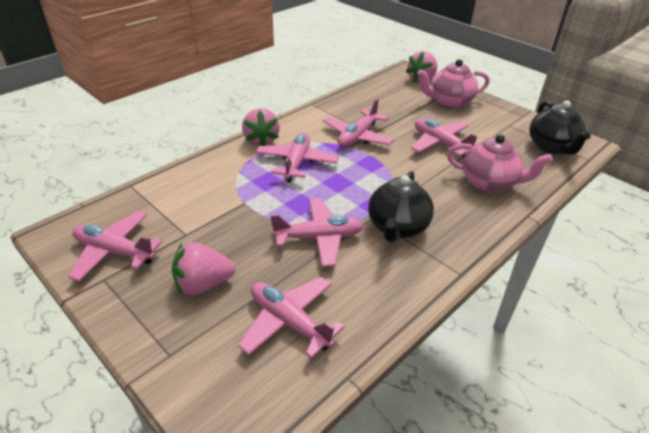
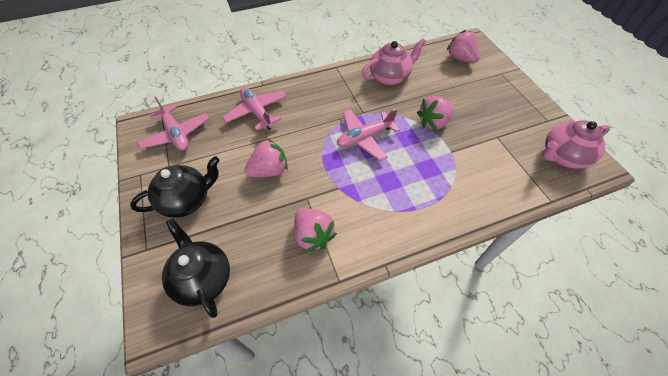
pink plane: [68,211,163,281] [238,277,345,359] [256,133,339,182] [270,198,364,267] [323,98,394,147] [411,119,478,158] = 6 -> [137,96,209,151] [222,87,287,130] [337,108,400,161] = 3
pink strawberry: [172,242,235,295] [242,108,280,146] [405,51,437,83] = 3 -> [244,139,288,177] [294,208,337,253] [417,96,454,130] [446,30,479,64] = 4

